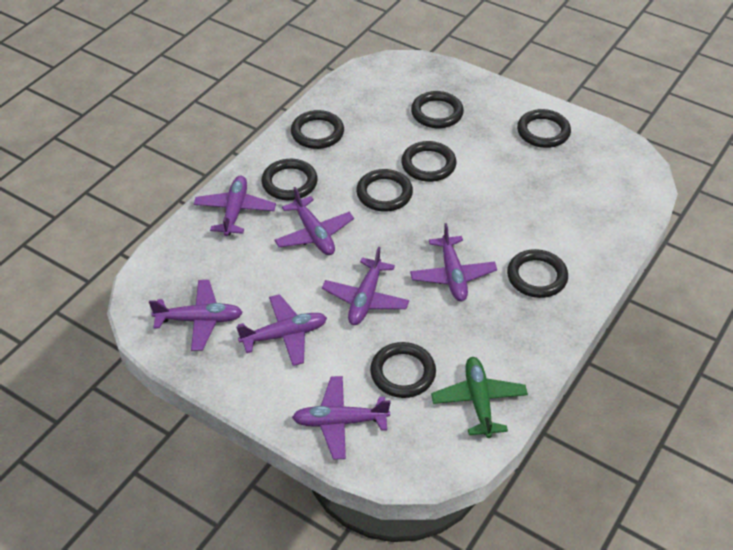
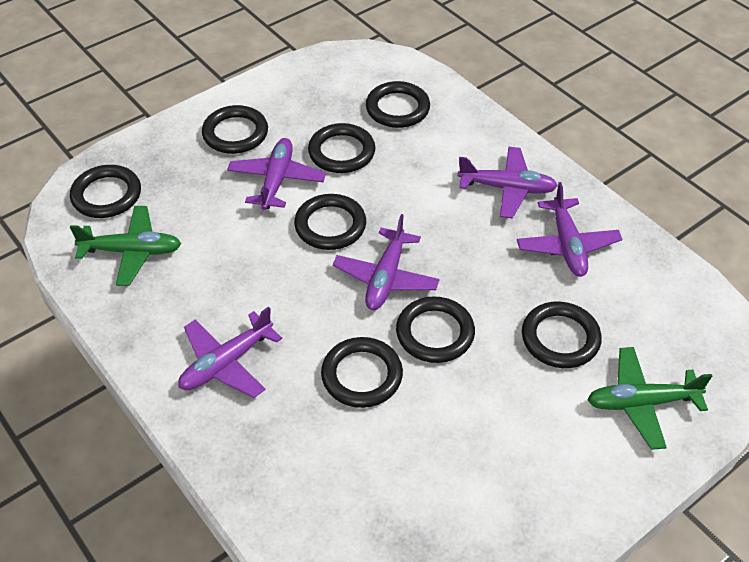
green plane: [431,357,528,438] = 1 -> [70,206,181,286] [588,347,712,450] = 2
purple plane: [149,280,243,351] [194,176,276,236] [236,294,327,366] [274,187,354,255] [292,376,391,460] [322,246,409,325] [410,223,497,301] = 7 -> [178,307,282,398] [227,138,326,210] [333,214,440,310] [457,147,558,218] [517,182,622,277] = 5

